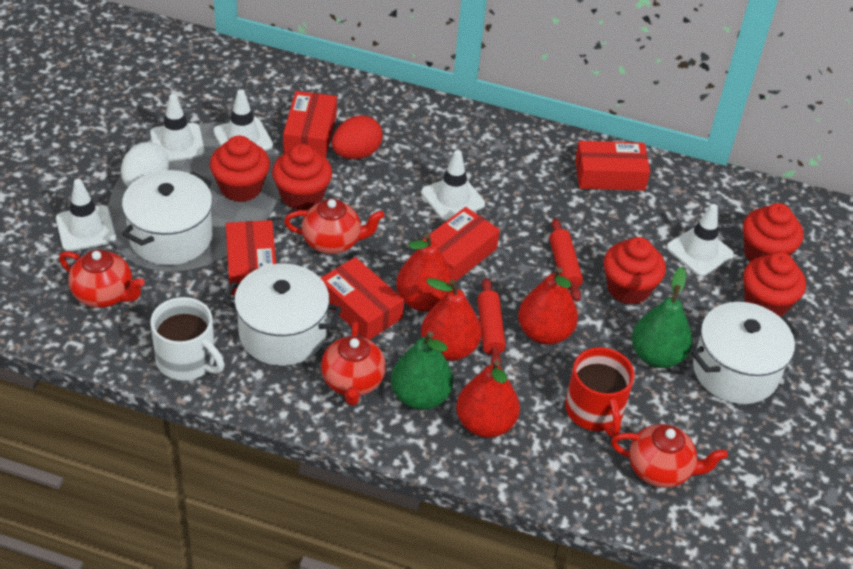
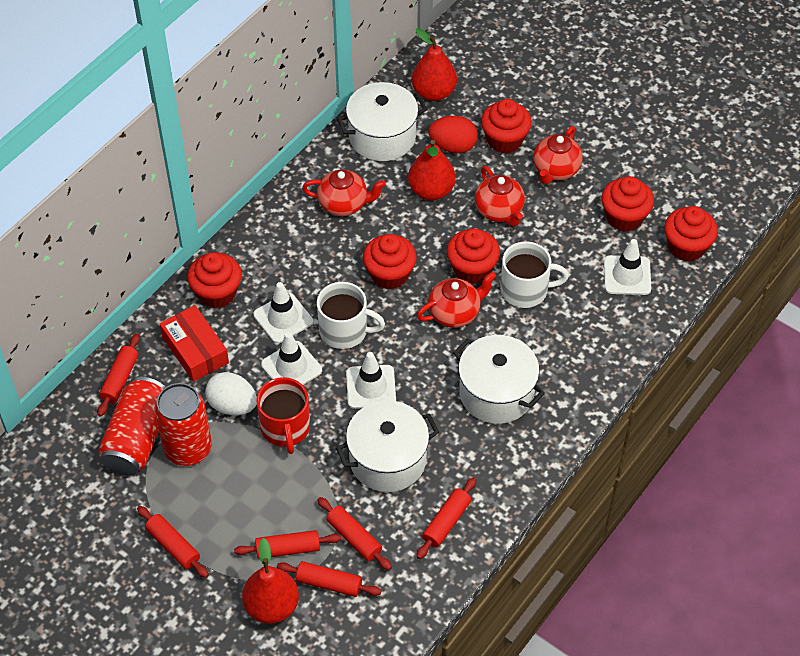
green pear: [391,331,453,410] [632,267,693,368] = 2 -> none = 0
red box: [226,220,276,295] [283,91,337,158] [321,257,404,340] [422,207,500,282] [575,141,650,191] = 5 -> [159,305,229,382] = 1
red can: none = 0 -> [98,377,165,476] [154,383,212,466] = 2
red cupcake: [210,136,270,202] [272,144,332,210] [604,237,666,305] [743,203,803,261] [743,252,806,317] = 5 -> [187,252,242,308] [363,234,417,290] [447,228,500,284] [481,99,532,153] [601,176,654,232] [664,206,718,262] = 6
red pear: [396,233,455,312] [421,278,482,361] [456,360,520,438] [518,267,578,345] = 4 -> [242,538,299,624] [408,140,456,200] [412,28,457,101] = 3
red rolling pin: [477,278,506,366] [549,218,583,301] = 2 -> [97,333,140,417] [137,506,209,578] [234,530,341,559] [277,561,382,597] [317,497,392,570] [416,477,476,559] = 6
white mug: [151,297,224,381] = 1 -> [317,282,385,349] [500,241,569,308] = 2
white traffic cone: [56,179,116,251] [150,94,205,161] [213,90,273,151] [421,150,485,221] [667,204,734,276] = 5 -> [254,282,313,343] [261,332,322,385] [346,352,396,409] [604,239,651,295] = 4

